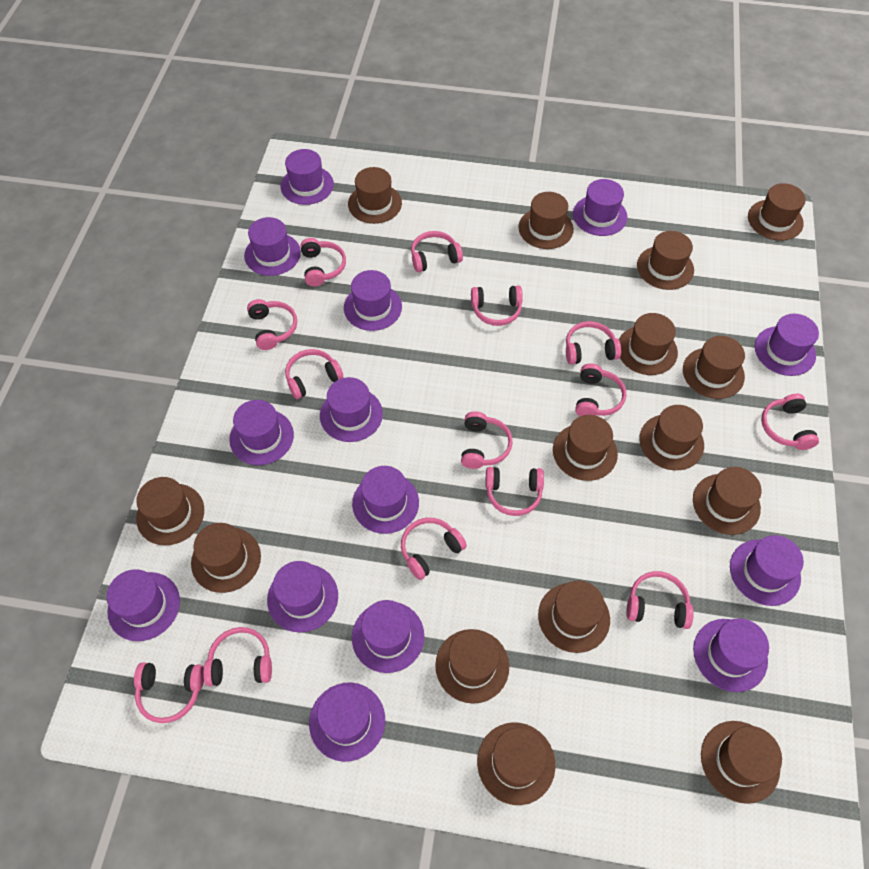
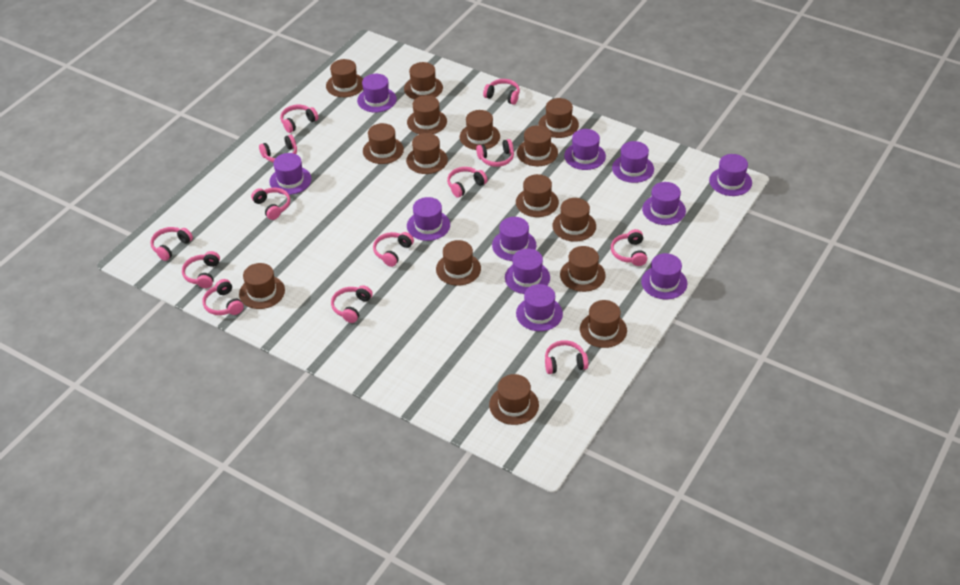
pink headphones: [134,662,204,723] [203,627,272,686] [247,299,297,350] [285,349,343,399] [300,238,346,286] [401,518,467,580] [411,231,463,272] [461,411,513,469] [471,285,523,326] [486,467,544,516] [566,321,621,365] [575,363,626,416] [627,571,694,629] [761,394,819,450] = 14 -> [150,227,193,261] [182,251,220,288] [202,279,244,315] [251,188,290,220] [259,134,297,163] [280,105,318,133] [331,285,373,323] [373,232,414,267] [447,167,487,198] [476,139,514,167] [483,79,520,105] [545,340,588,374] [611,229,647,266] = 13
purple hat: [107,569,180,641] [229,400,294,465] [244,217,301,276] [267,561,338,632] [281,149,334,205] [309,683,385,762] [320,377,383,442] [344,270,402,331] [352,466,419,534] [352,600,424,673] [573,179,628,236] [693,618,769,692] [730,535,804,606] [755,314,819,376] = 14 -> [269,153,312,195] [357,74,397,112] [407,197,450,241] [492,217,536,261] [505,249,550,294] [516,284,563,331] [564,129,606,170] [612,141,654,183] [641,253,687,299] [642,182,686,225] [709,154,752,196] = 11

